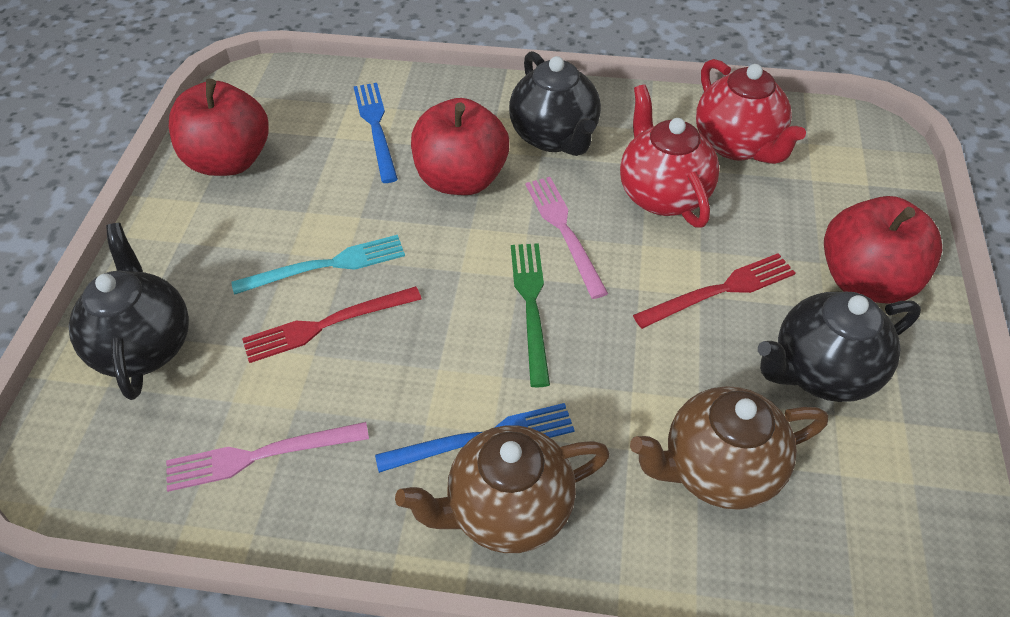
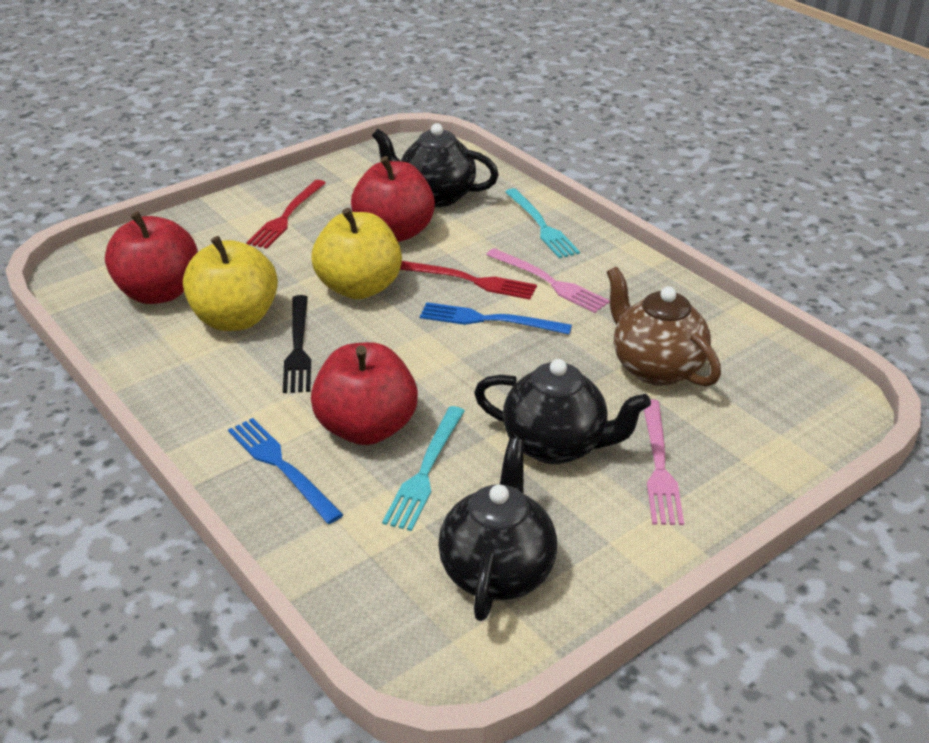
black fork: none = 0 -> [283,295,311,393] = 1
brown teapot: [395,425,610,553] [630,386,828,510] = 2 -> [607,267,721,387] = 1
green fork: [511,243,550,387] = 1 -> none = 0
red teapot: [620,84,720,228] [696,59,806,164] = 2 -> none = 0
turquoise fork: [231,235,405,295] = 1 -> [382,406,465,531] [505,188,580,259] = 2
yellow apple: none = 0 -> [183,236,278,331] [312,208,402,299] = 2

